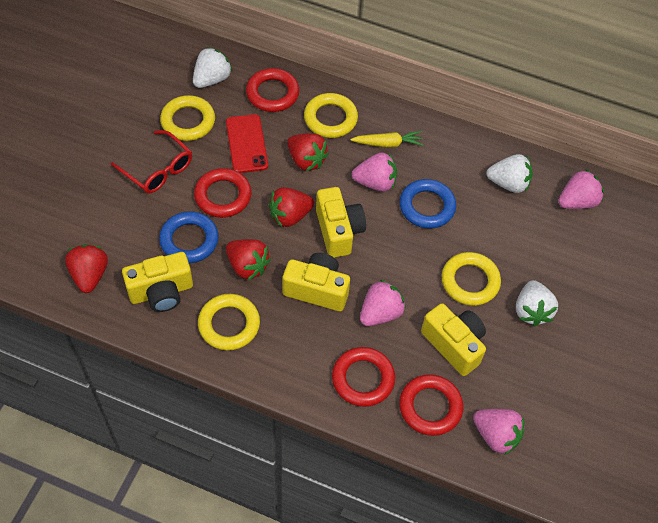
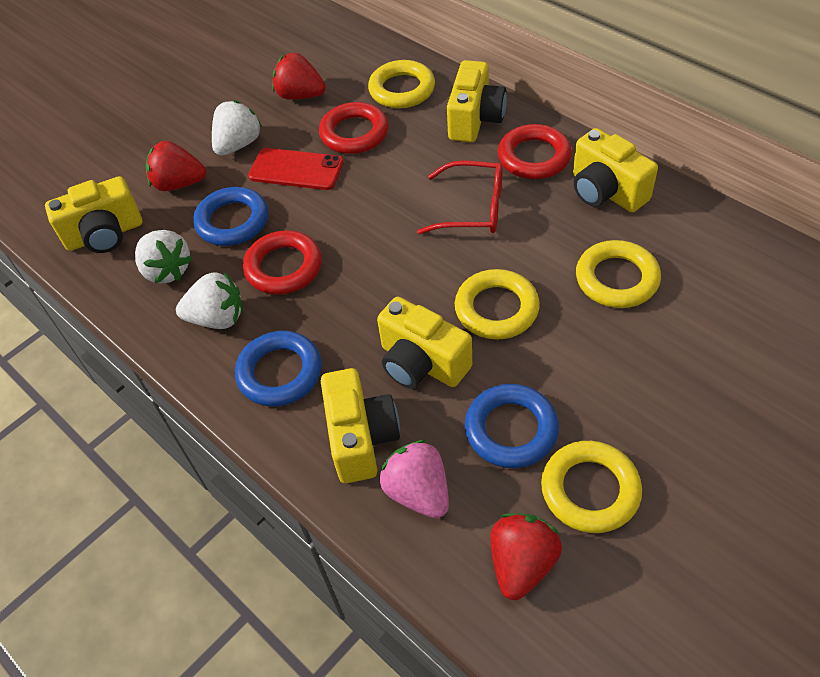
blue ring: [159,211,219,263] [399,179,456,229] = 2 -> [193,187,268,246] [235,331,322,406] [465,384,559,468] = 3
pink strawberry: [352,153,397,192] [360,280,406,326] [473,409,525,455] [558,169,604,209] = 4 -> [379,440,449,518] = 1
red ring: [194,168,252,218] [246,68,299,112] [332,347,395,407] [399,374,463,436] = 4 -> [243,230,322,295] [319,102,389,154] [498,124,572,179] = 3
red strawberry: [65,244,108,293] [226,239,271,280] [268,187,314,227] [287,133,329,171] = 4 -> [146,141,206,191] [272,53,326,100] [490,513,562,600] = 3
yellow camera: [122,252,193,312] [283,253,350,312] [316,187,366,258] [421,303,486,376] = 4 -> [45,176,142,253] [321,368,400,483] [377,297,472,389] [447,60,507,142] [573,128,658,212] = 5
yellow carrot: [350,131,424,147] = 1 -> none = 0

